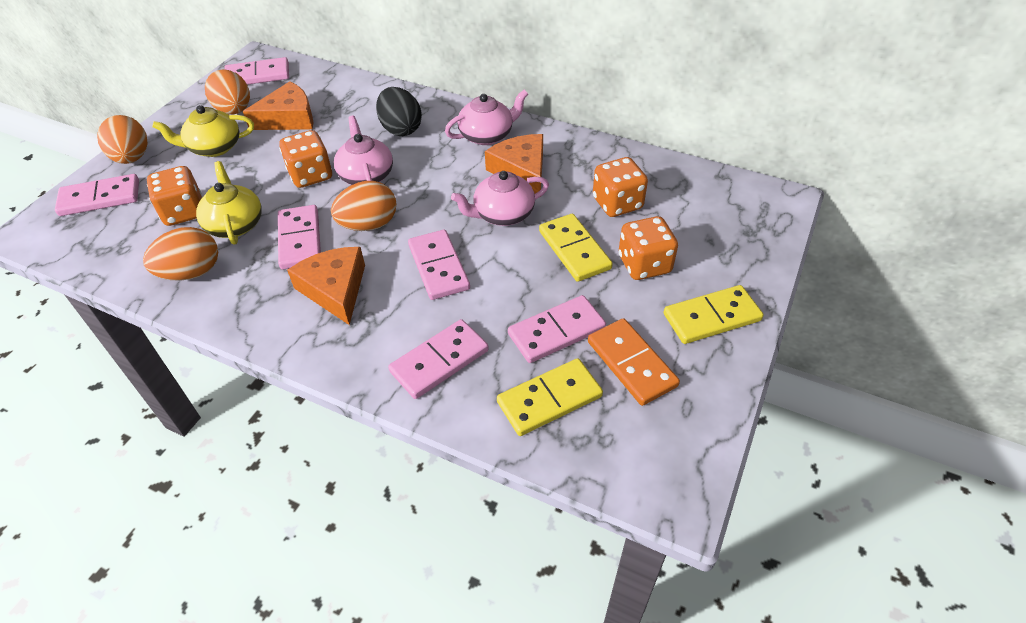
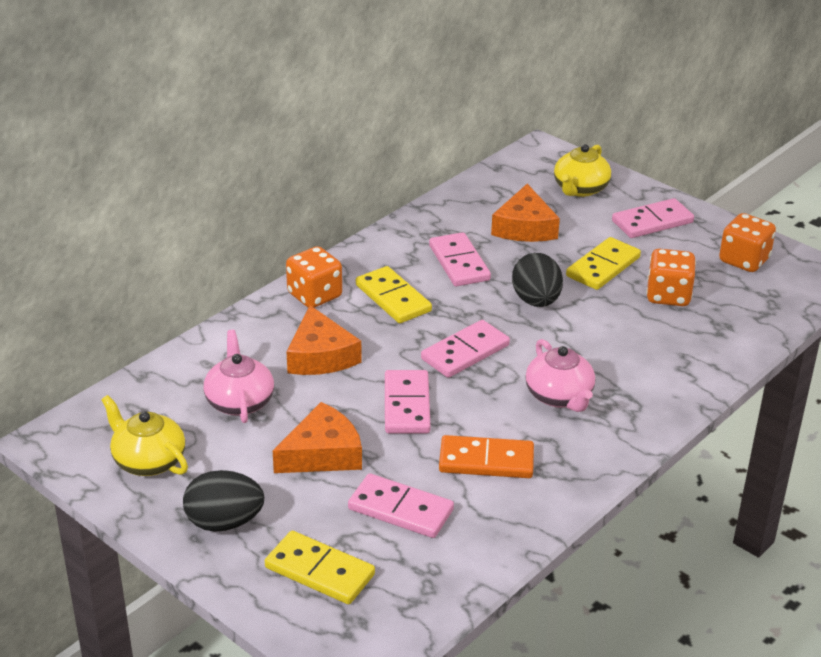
black egg: [376,87,422,136] = 1 -> [183,470,264,532] [512,253,563,307] = 2
orange dice: [147,166,202,226] [279,130,332,188] [593,157,648,217] [619,216,678,280] = 4 -> [286,246,342,308] [646,249,696,306] [719,213,776,272] = 3
orange egg: [97,115,148,164] [143,227,218,281] [205,69,250,114] [331,181,396,231] = 4 -> none = 0
pink domino: [55,174,139,216] [224,57,289,85] [278,205,321,269] [388,319,489,399] [408,230,470,300] [508,295,606,363] = 6 -> [348,473,454,538] [385,370,431,433] [421,320,510,378] [429,232,491,286] [612,198,694,238] = 5
pink teapot: [334,116,393,185] [445,90,528,145] [451,171,549,226] = 3 -> [204,330,274,423] [525,339,595,412] = 2

